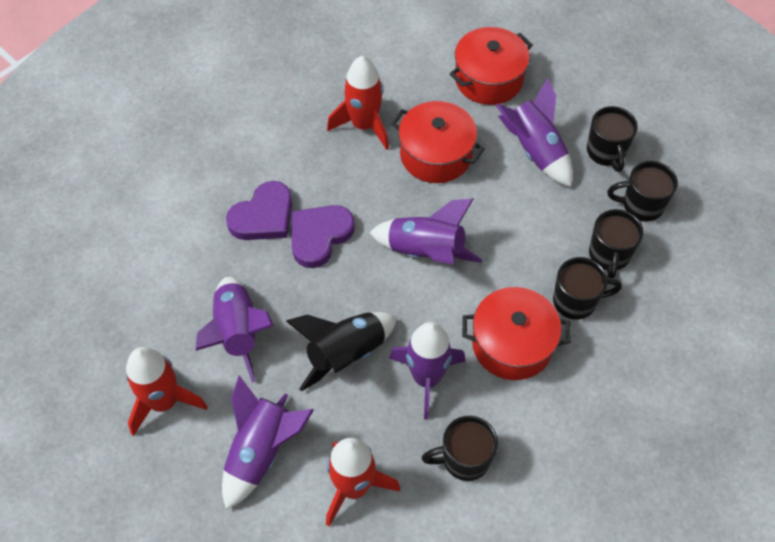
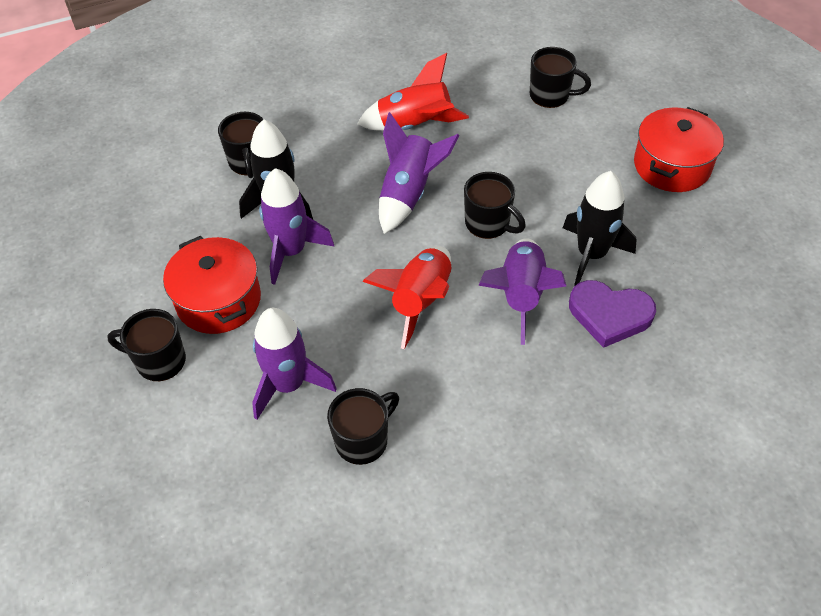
black rocket: [286,312,397,392] = 1 -> [239,119,313,219] [563,171,637,286] = 2
purple heart: [226,181,292,240] [292,205,355,268] = 2 -> [569,280,656,348] = 1
purple rocket: [196,277,274,383] [222,376,314,510] [369,198,482,264] [389,322,465,419] [495,78,573,187] = 5 -> [252,308,337,420] [259,168,334,285] [379,112,459,234] [478,238,566,345] = 4
red pot: [391,101,485,183] [450,27,533,105] [462,287,571,380] = 3 -> [163,236,261,334] [634,107,724,192] = 2
red rocket: [126,347,208,436] [326,438,400,527] [327,56,389,150] = 3 -> [357,53,469,131] [362,246,451,349] = 2

